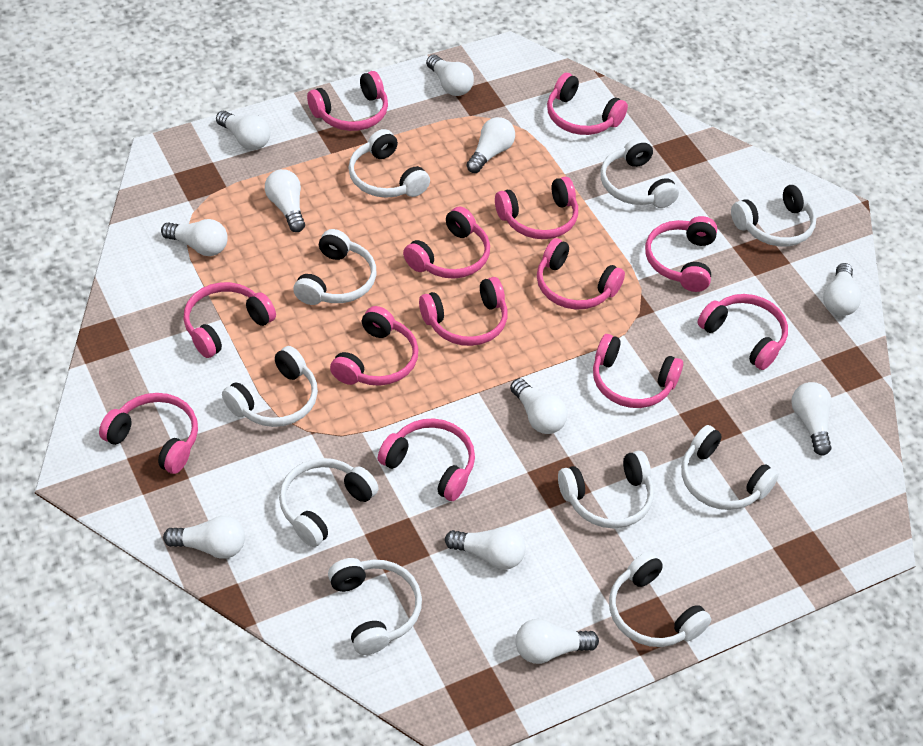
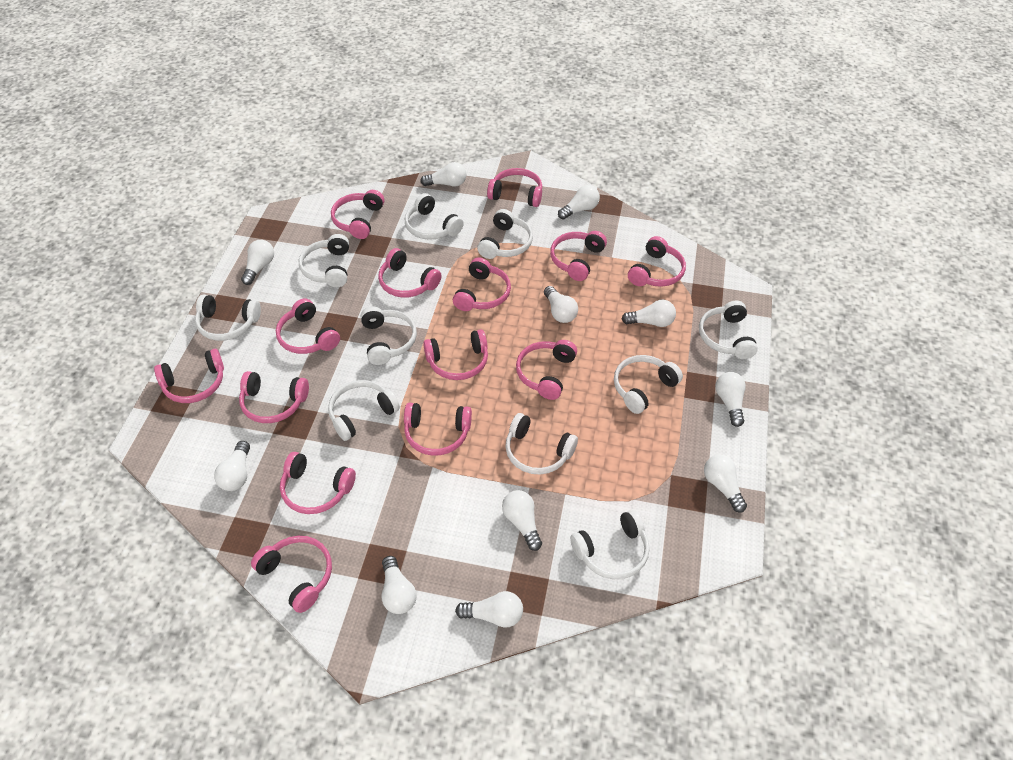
pink headphones: [99,393,198,474] [183,282,276,358] [307,71,388,131] [330,306,419,386] [378,418,475,501] [403,207,490,279] [419,277,508,346] [495,177,578,239] [537,238,625,309] [547,73,628,135] [593,334,683,408] [645,216,717,292] [698,294,788,370] = 13 -> [154,349,224,403] [239,371,309,423] [251,536,332,613] [276,298,340,354] [280,452,356,514] [331,190,384,239] [378,248,442,298] [404,403,472,456] [423,329,488,380] [453,257,511,311] [487,168,542,207] [516,340,577,400] [550,231,607,281] [628,236,686,287] = 14

